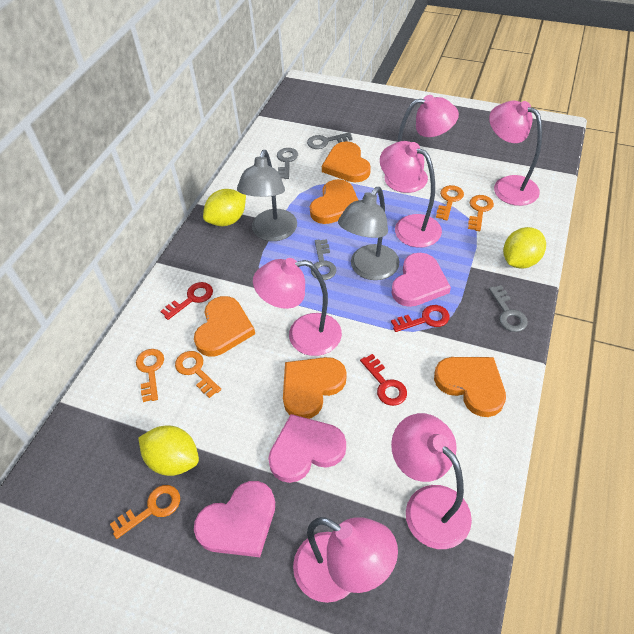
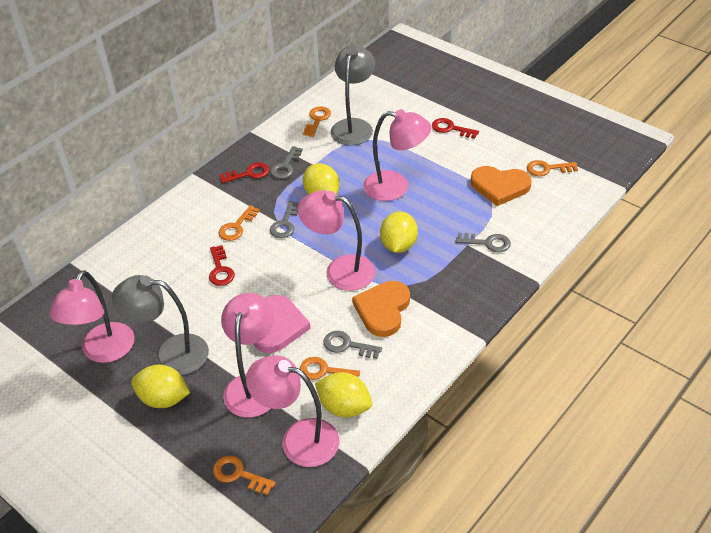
orange heart: [194,296,255,356] [283,357,347,419] [310,179,358,224] [322,141,371,182] [434,357,506,417] = 5 -> [352,281,410,337] [471,166,532,206] = 2
pink heart: [194,481,275,557] [268,414,346,483] [391,253,451,307] = 3 -> [253,295,311,353] = 1
pink lamp: [253,258,342,356] [293,517,398,603] [380,141,442,247] [384,95,459,193] [391,413,472,549] [489,101,542,206] = 6 -> [49,270,134,363] [221,293,274,418] [246,355,340,467] [298,190,376,291] [363,109,431,201] = 5
yellow lemon: [138,426,199,476] [203,189,246,226] [503,227,546,269] = 3 -> [131,365,190,408] [303,163,340,195] [315,372,372,417] [380,212,418,253] = 4

